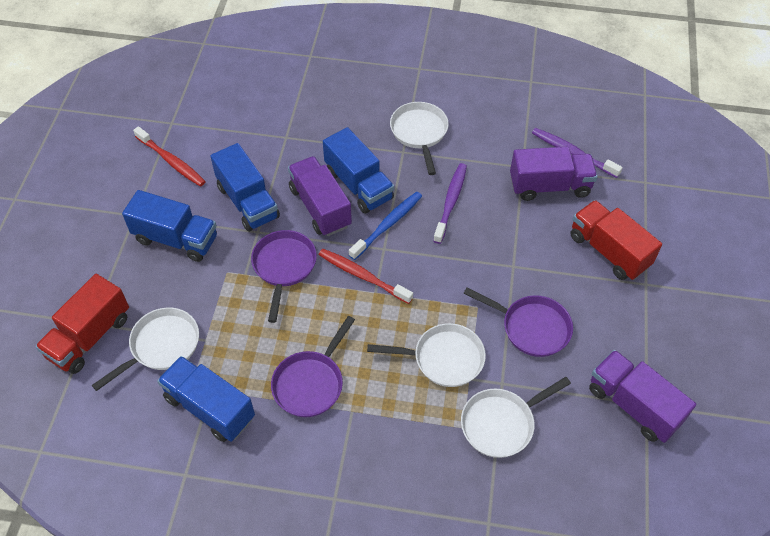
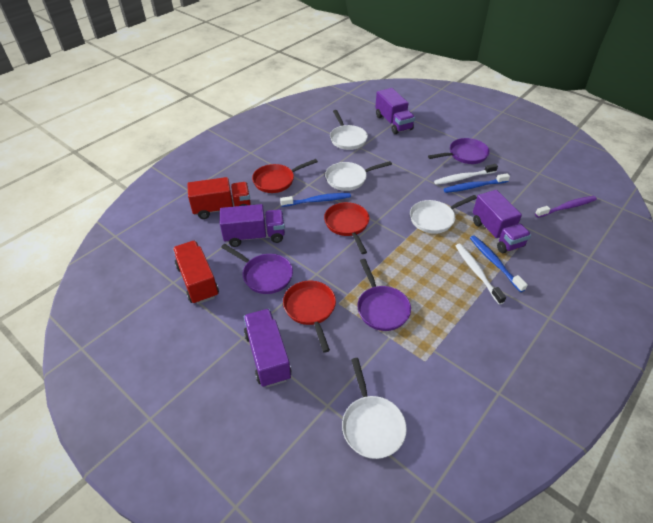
blue toothbrush: [349,192,422,260] = 1 -> [280,193,351,207] [444,173,510,193] [470,235,528,292] = 3
blue truck: [122,190,217,262] [157,356,255,442] [210,143,280,232] [323,127,394,214] = 4 -> none = 0
purple toothbrush: [433,163,467,244] [532,128,623,178] = 2 -> [535,196,597,218] = 1
purple truck: [288,156,352,236] [510,147,598,201] [589,350,696,443] = 3 -> [220,204,285,247] [244,309,291,387] [375,88,415,134] [473,190,531,253] = 4
red pan: none = 0 -> [252,159,318,193] [283,281,336,353] [324,202,370,254] = 3
red toothbrush: [133,126,206,187] [318,249,413,304] = 2 -> none = 0
white toothbrush: none = 0 -> [434,164,498,185] [456,244,506,305] = 2

